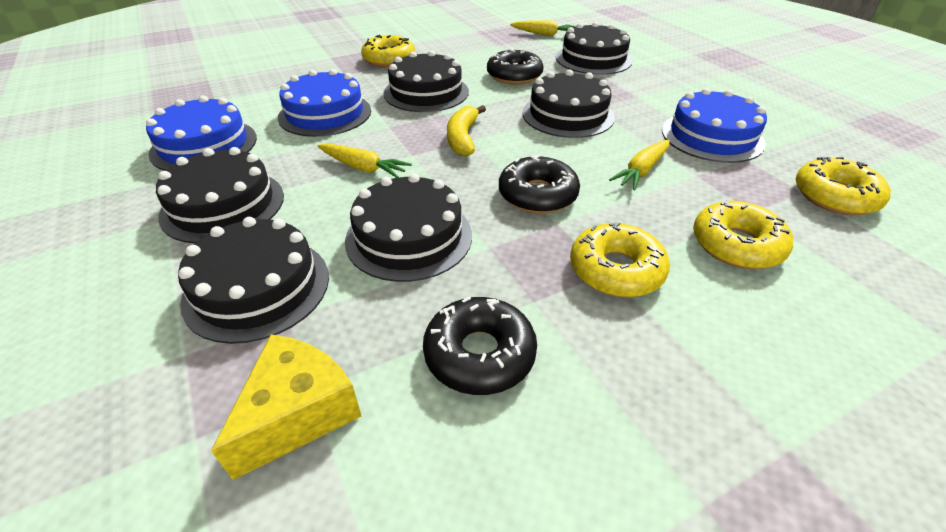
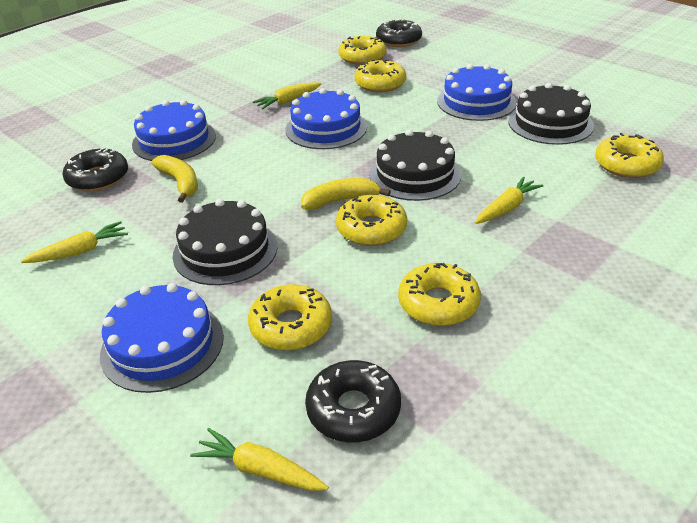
black cake: [156,147,284,243] [178,217,329,344] [345,173,472,282] [384,50,469,112] [522,69,615,138] [556,22,632,75] = 6 -> [173,199,277,285] [369,130,461,201] [508,83,594,145] = 3
blue cake: [146,95,257,171] [278,69,371,137] [662,88,767,163] = 3 -> [100,283,224,393] [132,100,216,161] [286,88,367,149] [437,64,517,121] = 4
yellow banana: [447,105,486,156] = 1 -> [152,155,198,203] [301,178,391,210] = 2
yellow carrot: [318,143,412,178] [510,20,576,36] [609,140,670,190] = 3 -> [21,221,128,263] [190,428,329,491] [253,82,322,109] [475,177,544,224] = 4
yellow cheese: [211,334,362,480] = 1 -> none = 0
yellow donut: [361,35,415,67] [570,222,670,298] [693,200,793,269] [796,157,891,215] = 4 -> [248,284,332,351] [336,195,407,246] [338,36,387,65] [355,59,406,93] [398,263,481,326] [595,133,664,178] = 6

